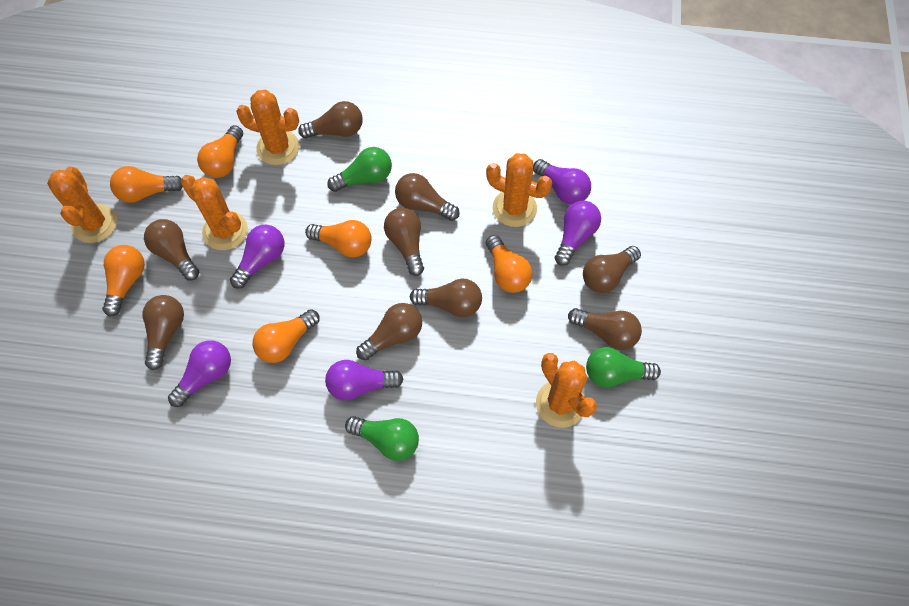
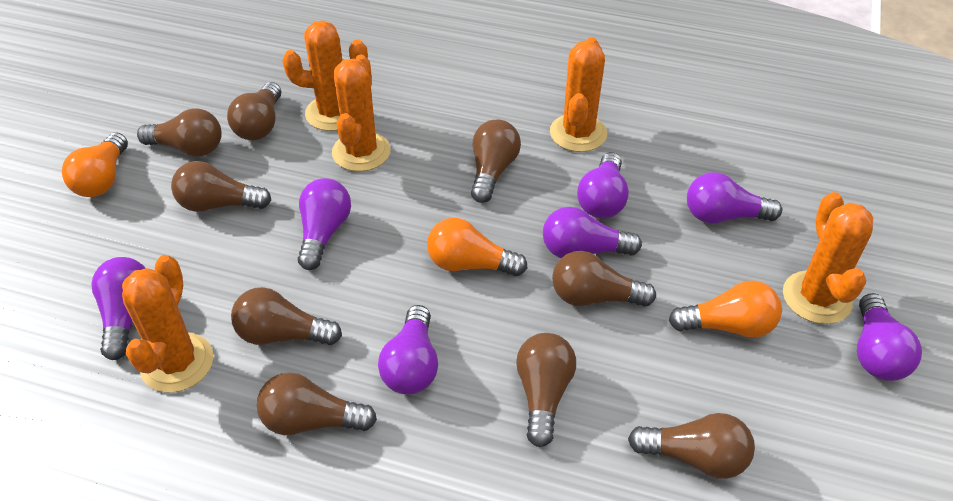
green light bulb: [327,147,392,192] [345,416,419,461] [586,347,661,387] = 3 -> none = 0
orange light bulb: [102,245,145,317] [110,166,183,203] [197,125,243,178] [252,309,320,363] [305,220,372,257] [486,235,533,293] = 6 -> [62,132,128,197] [427,218,527,276] [669,280,782,338] = 3
purple light bulb: [168,341,231,407] [230,225,284,289] [325,360,404,400] [533,159,591,205] [555,200,601,266] = 5 -> [92,257,146,360] [298,178,351,270] [378,305,438,394] [543,207,642,258] [577,152,629,218] [687,172,782,223] [857,293,922,381] = 7

